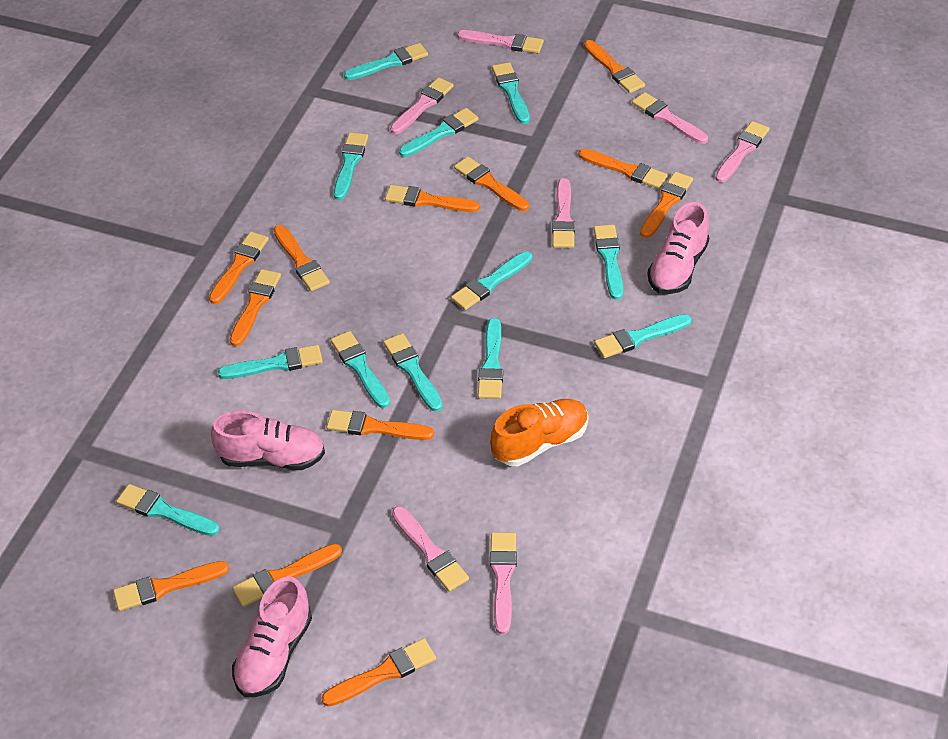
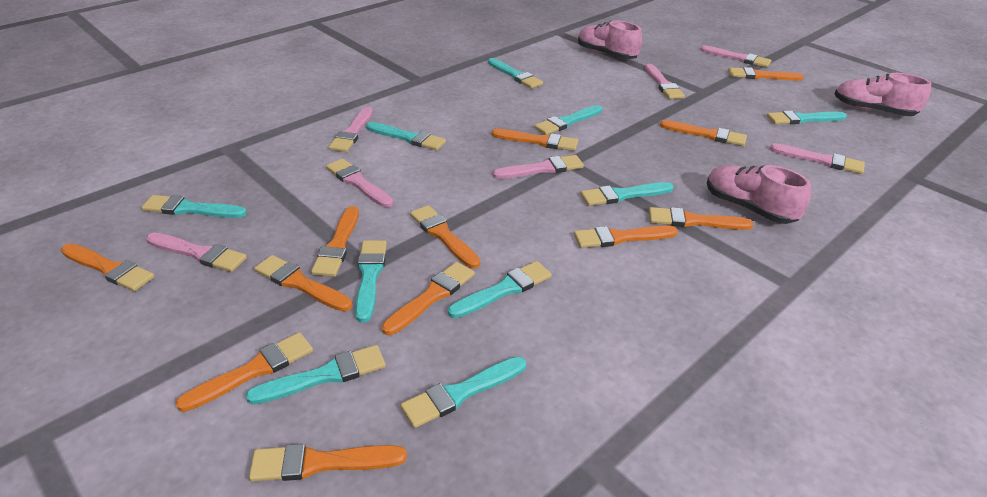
orange shoe: [490,399,589,466] = 1 -> none = 0
turquoise brush: [116,484,220,536] [218,345,323,379] [331,331,390,408] [334,132,368,200] [344,43,428,80] [383,333,443,412] [399,108,478,157] [451,251,532,310] [478,318,503,399] [492,62,530,124] [594,225,623,300] [594,314,692,358] = 12 -> [141,195,247,218] [246,345,386,404] [355,240,387,322] [366,122,446,151] [400,357,526,428] [448,261,552,318] [488,58,543,89] [534,105,602,135] [580,182,674,206] [767,111,847,124] = 10

